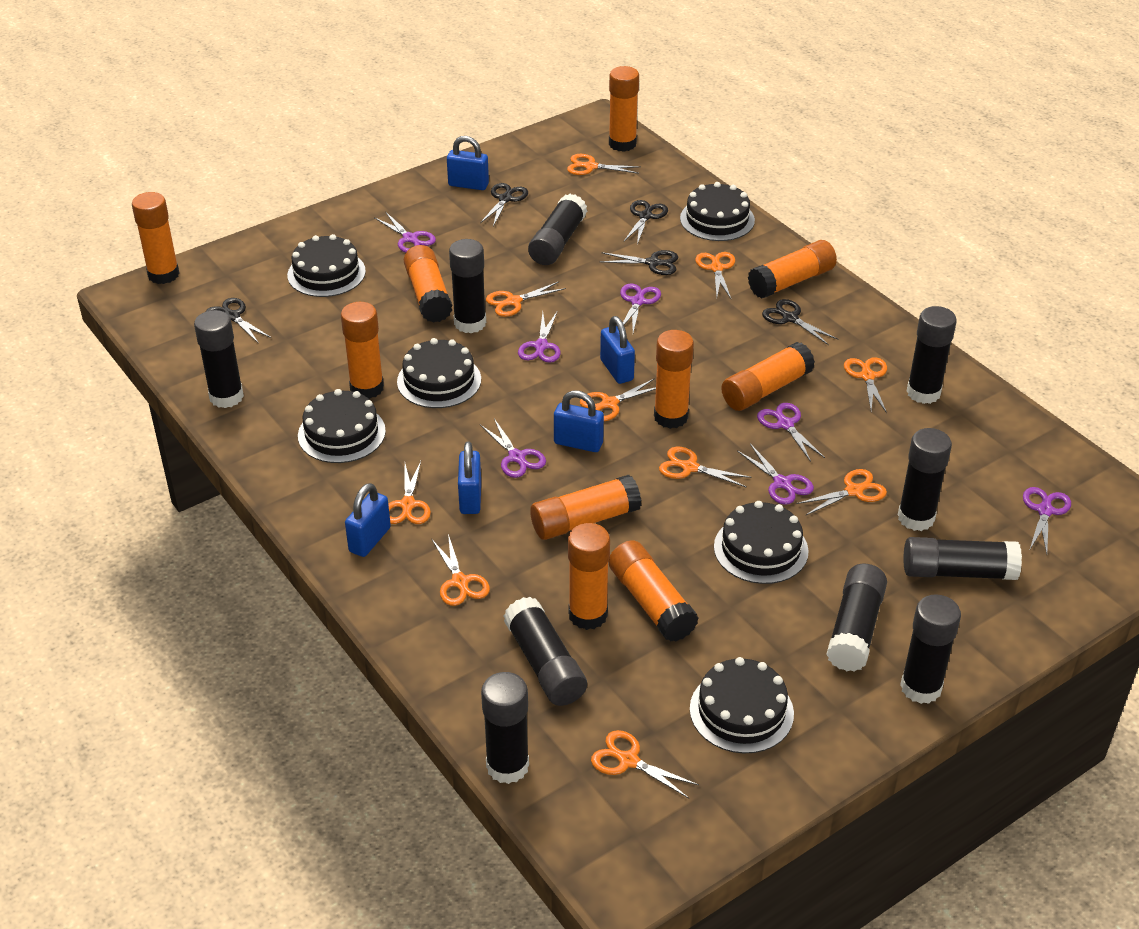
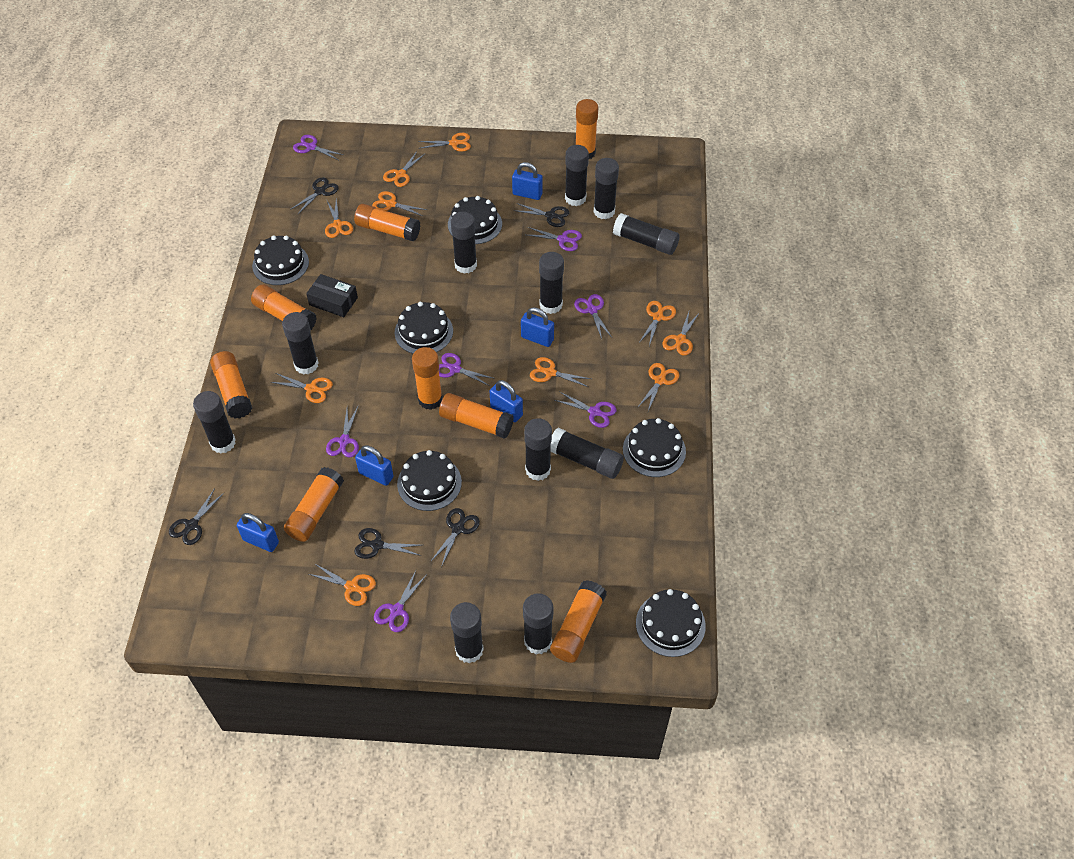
black box: none = 0 -> [306,274,358,317] = 1
black glue stick: [194,310,244,408] [449,239,486,333] [481,672,529,784] [504,597,587,706] [528,194,587,265] [826,564,887,672] [898,428,952,531] [900,594,961,704] [903,537,1022,580] [906,306,957,404] = 10 -> [193,391,236,453] [282,312,318,375] [450,602,484,664] [451,212,477,274] [523,593,554,654] [524,418,552,481] [539,252,564,314] [550,428,624,479] [565,145,589,206] [594,158,619,219] [613,213,679,255] = 11
orange glue stick: [132,192,179,284] [341,302,384,399] [404,245,452,323] [530,475,641,540] [568,523,610,630] [609,66,639,152] [609,540,698,642] [654,330,694,429] [721,342,815,411] [748,240,837,299] = 10 -> [210,351,252,419] [251,284,317,331] [284,467,344,542] [354,204,420,242] [412,347,443,410] [439,393,514,439] [550,580,607,663] [576,99,598,159] = 8

